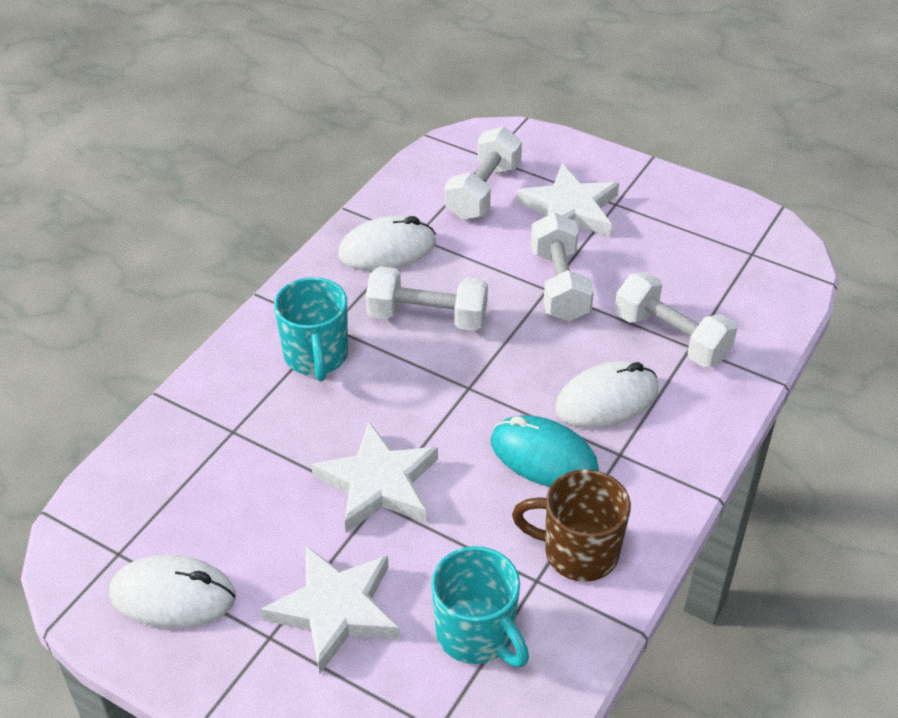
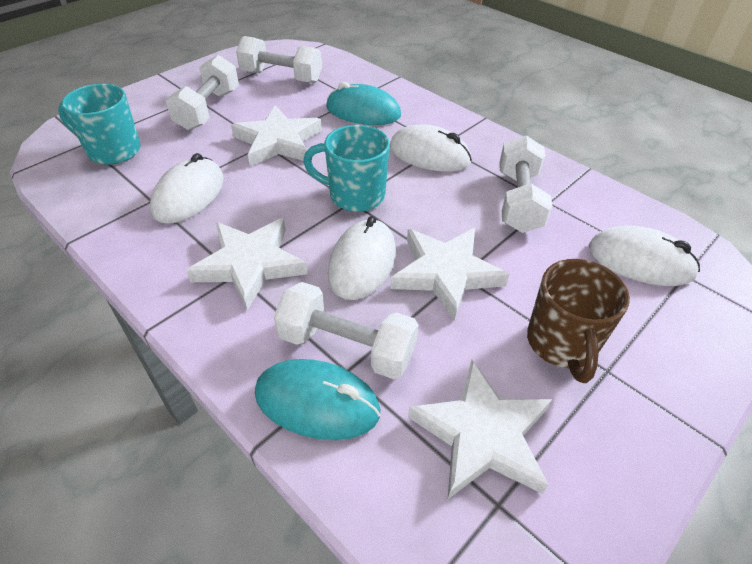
turquoise mouse: [491,415,599,487] = 1 -> [255,359,381,440] [326,82,401,125] = 2
white mouse: [109,555,236,628] [338,216,436,270] [555,361,659,428] = 3 -> [150,153,224,224] [328,216,396,300] [390,124,472,172] [589,225,700,286] = 4
white star: [261,546,400,674] [311,422,438,532] [516,164,619,236] = 3 -> [186,218,308,311] [231,105,322,166] [390,228,510,321] [408,359,552,500] = 4

